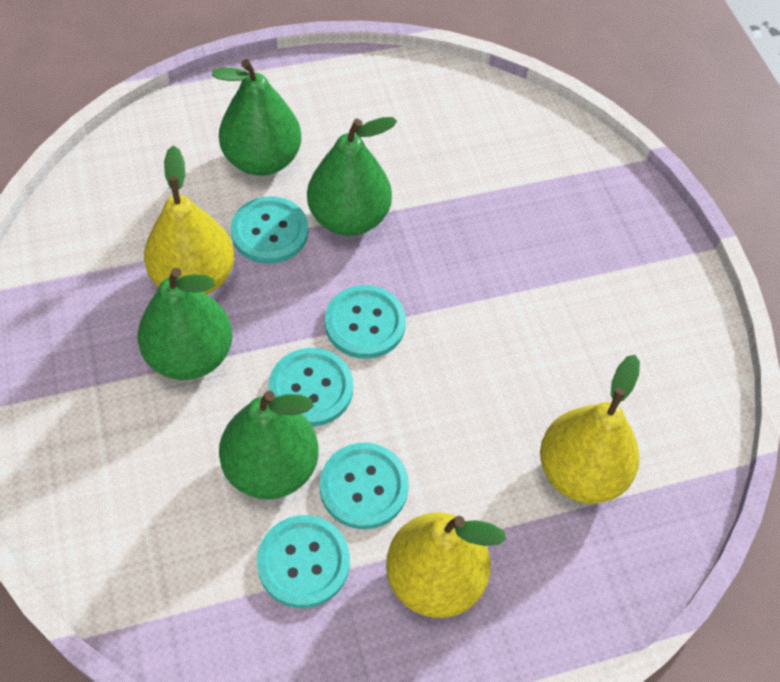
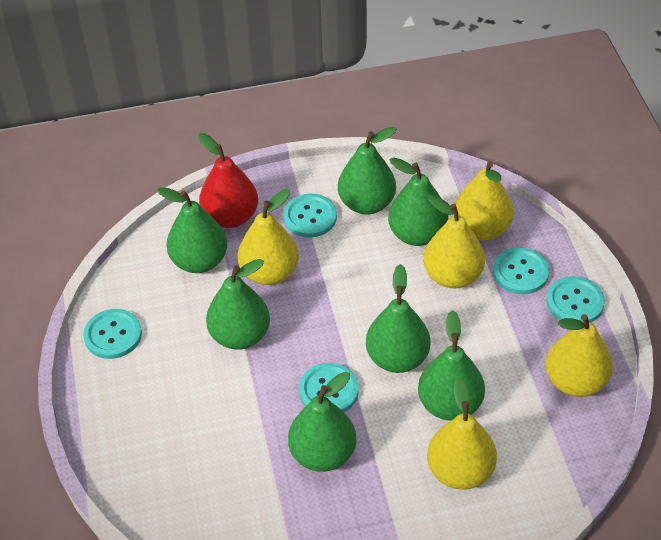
green pear: [138,268,232,380] [212,59,301,176] [219,391,319,499] [307,117,397,236] = 4 -> [157,187,227,273] [206,259,270,350] [288,372,357,472] [338,127,397,215] [366,264,430,373] [388,157,448,246] [418,310,485,421] = 7
red pear: none = 0 -> [198,133,258,228] = 1
yellow pear: [144,146,234,294] [386,512,506,618] [540,355,640,504] = 3 -> [238,189,299,285] [423,195,485,288] [427,377,497,490] [455,161,514,241] [545,314,613,397] = 5

